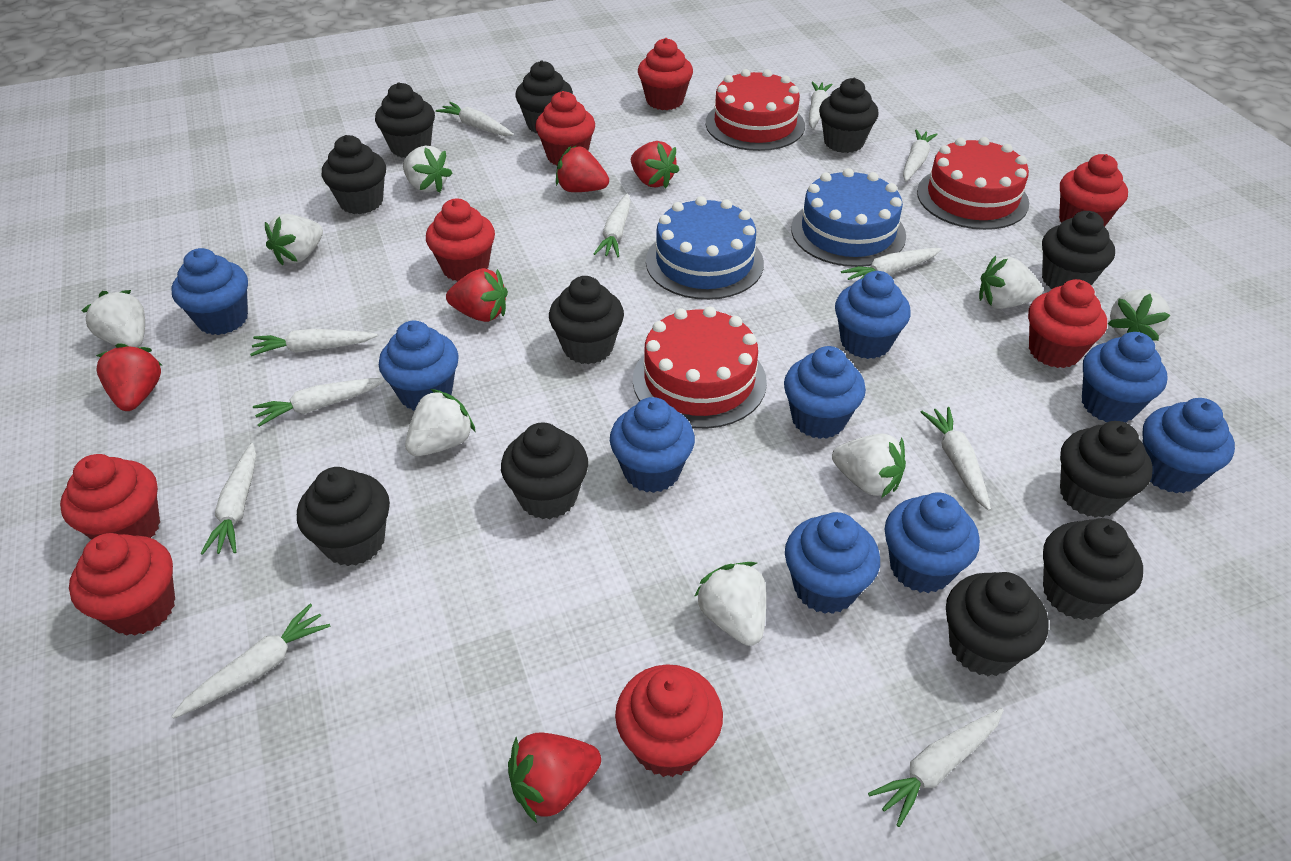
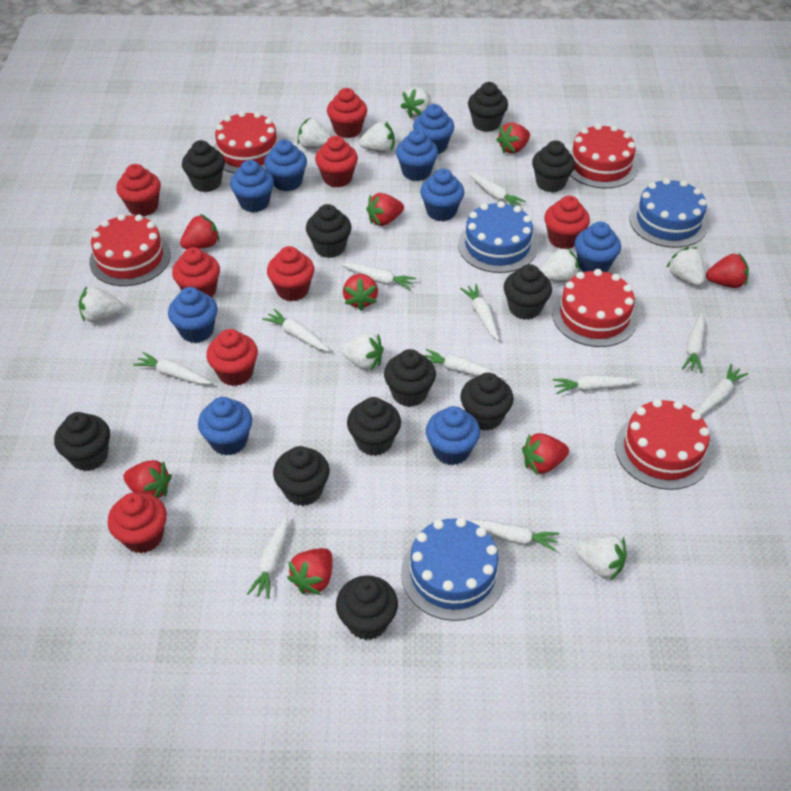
blue cake: [646,196,764,300] [791,168,906,267] = 2 -> [401,518,505,621] [458,201,537,273] [629,178,708,248] = 3
red cake: [633,306,767,429] [706,69,805,151] [917,137,1029,230] = 3 -> [89,214,171,286] [214,111,280,173] [552,269,638,347] [569,124,638,188] [615,399,711,490] = 5
red strawberry: [96,343,162,411] [446,268,508,322] [508,733,601,823] [556,146,609,192] [631,141,679,188] = 5 -> [123,460,172,498] [180,214,220,249] [287,548,333,595] [343,274,378,311] [366,193,404,226] [496,123,530,154] [522,433,569,475] [706,253,749,288] = 8

